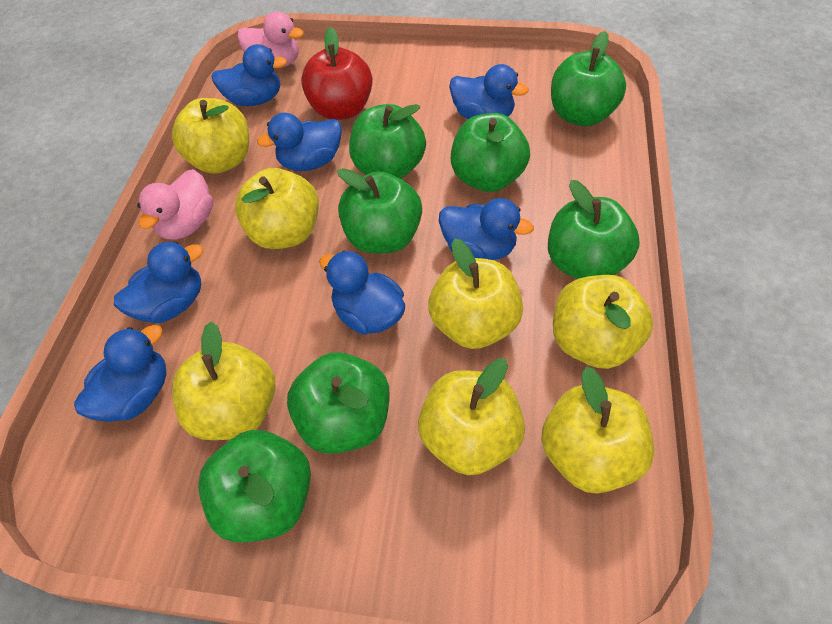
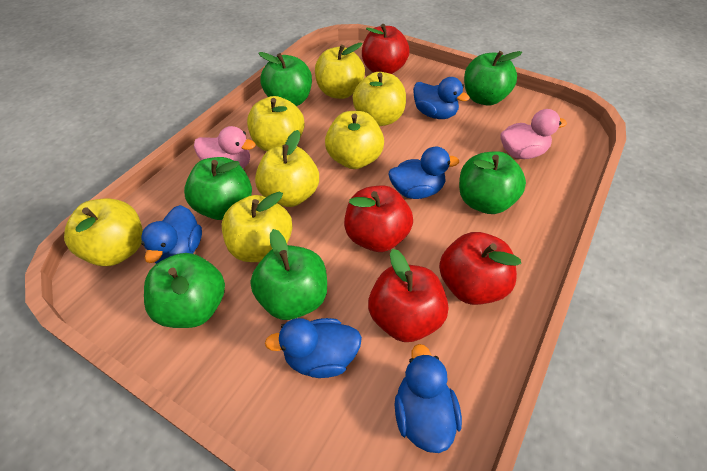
blue duck: [74,325,167,422] [114,241,203,323] [211,44,287,106] [257,113,342,171] [319,250,405,335] [439,198,534,260] [449,64,528,119] = 7 -> [141,205,202,264] [265,318,362,378] [388,147,459,199] [395,344,462,453] [413,77,470,119] = 5
green apple: [198,430,311,542] [287,352,389,454] [337,168,422,253] [349,104,426,179] [451,113,530,192] [548,180,640,279] [551,31,626,126] = 7 -> [144,253,225,328] [184,157,252,220] [250,229,327,320] [258,52,312,106] [459,151,526,214] [464,51,522,106] = 6
red apple: [301,27,373,120] = 1 -> [344,186,413,252] [362,24,410,74] [368,249,448,342] [439,232,521,305] = 4

